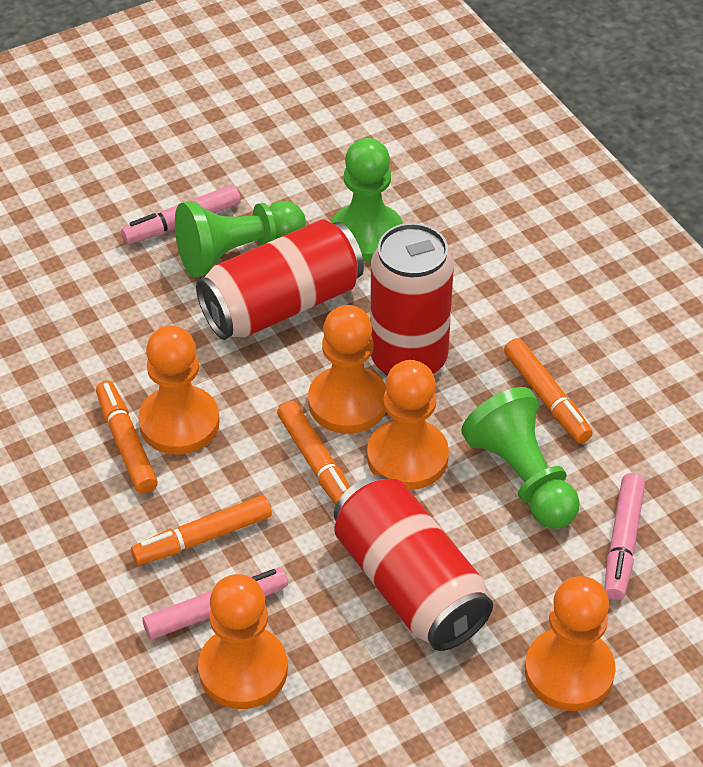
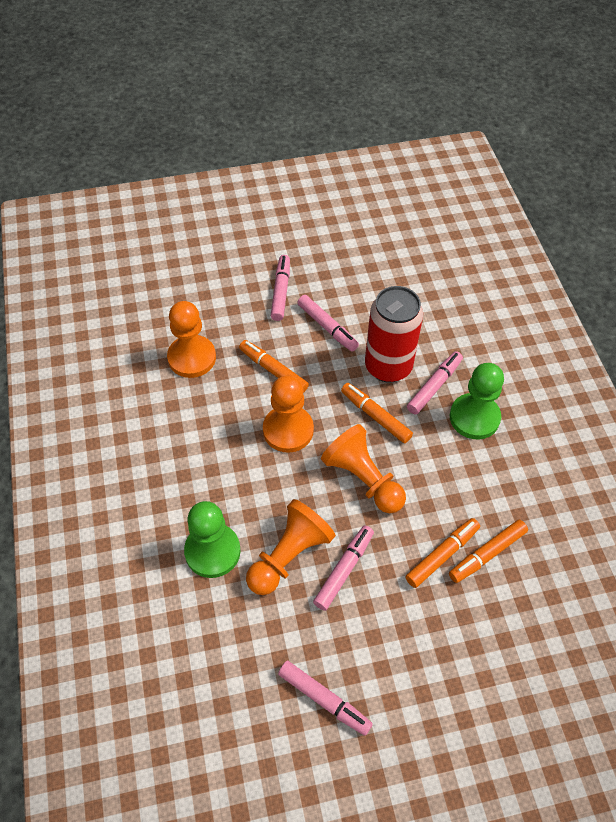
green pawn: [175,201,306,277] [331,138,403,262] [461,387,580,529] = 3 -> [184,501,240,578] [450,363,504,439] = 2
orange pawn: [138,325,220,454] [198,574,288,709] [308,305,386,434] [367,360,449,490] [525,576,615,711] = 5 -> [167,301,216,378] [246,499,336,595] [263,376,314,453] [321,424,406,513] = 4
pink marker: [121,185,241,244] [142,567,288,639] [605,473,645,600] = 3 -> [271,255,290,321] [278,661,373,736] [297,295,359,352] [313,526,374,611] [407,351,463,415] = 5
red can: [196,219,364,340] [334,475,493,651] [370,223,454,376] = 3 -> [365,286,423,383] = 1

